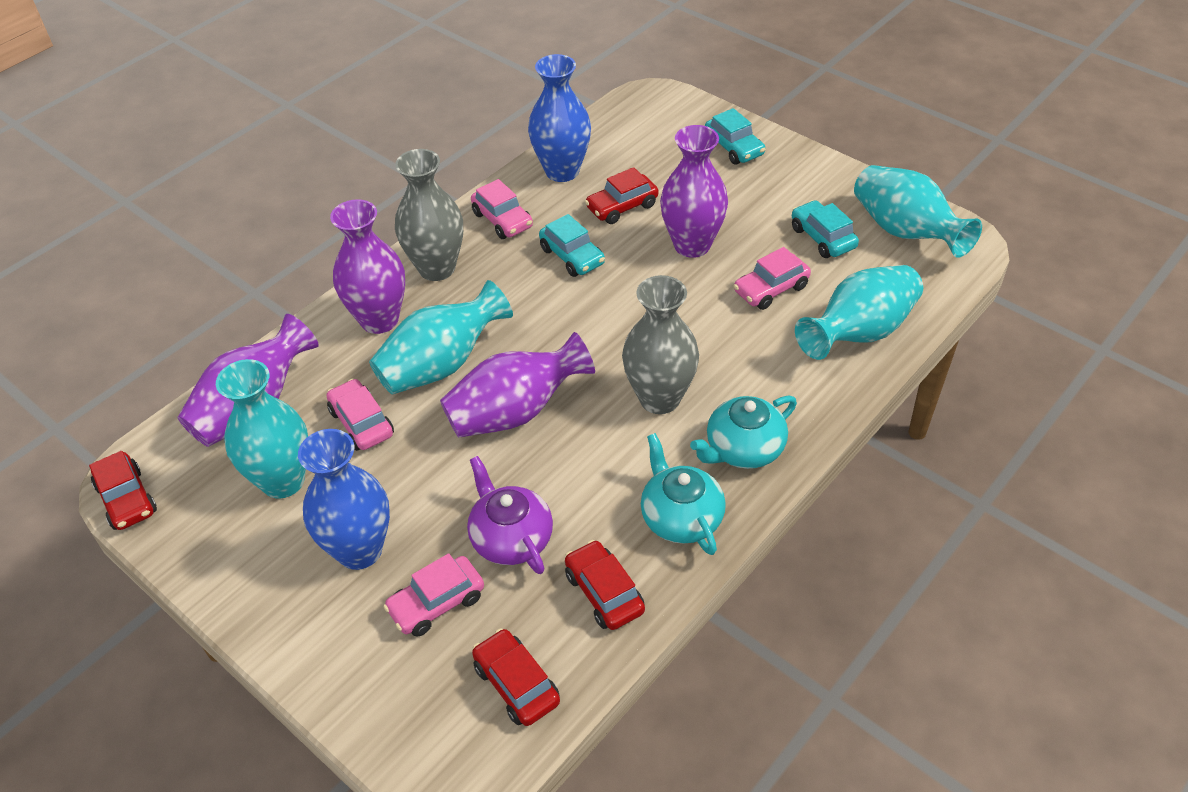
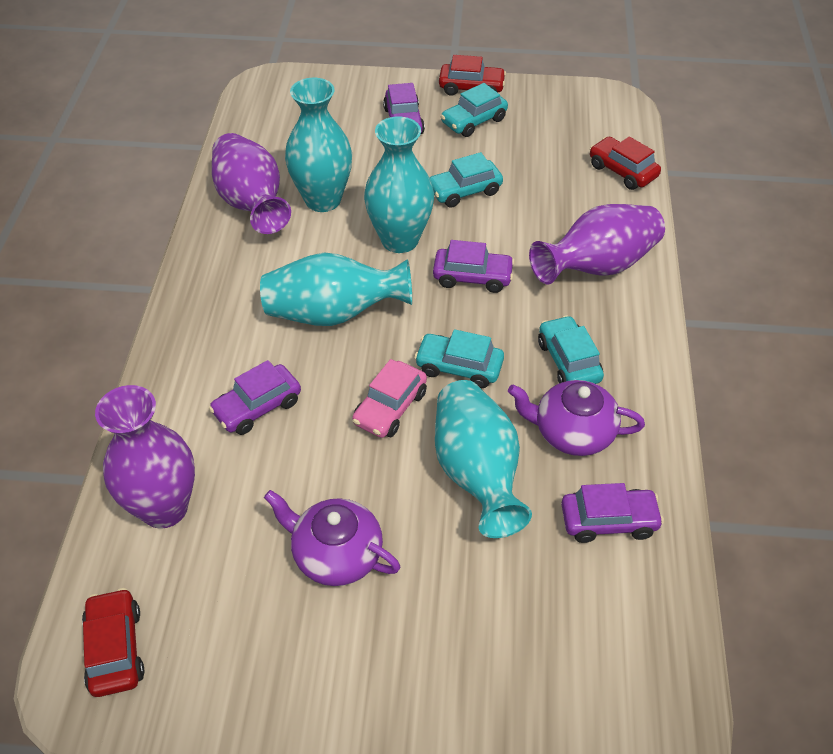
blue vase: [298,429,390,570] [528,54,591,182] = 2 -> none = 0
grey vase: [395,149,463,281] [622,275,699,414] = 2 -> none = 0
pink car: [327,379,394,451] [383,553,484,637] [471,179,533,239] [734,247,811,310] = 4 -> [352,359,427,438] = 1
purple car: none = 0 -> [209,360,301,435] [383,83,425,134] [433,240,515,293] [561,483,664,543] = 4
purple teapot: [467,456,553,574] = 1 -> [264,490,400,586] [508,380,645,456] = 2
purple vase: [178,314,319,447] [330,199,405,334] [440,332,595,438] [660,125,728,258] = 4 -> [95,385,195,529] [212,133,291,234] [529,204,665,284] = 3
red car: [89,451,157,530] [472,628,560,726] [565,540,645,630] [585,167,658,224] = 4 -> [82,588,144,697] [439,55,506,96] [590,136,661,190] = 3
turquoise car: [539,214,605,277] [705,108,765,165] [792,200,859,258] = 3 -> [414,329,504,388] [430,152,503,208] [441,83,508,137] [538,315,604,384] = 4
turquoise teapot: [641,433,726,555] [690,396,797,469] = 2 -> none = 0

